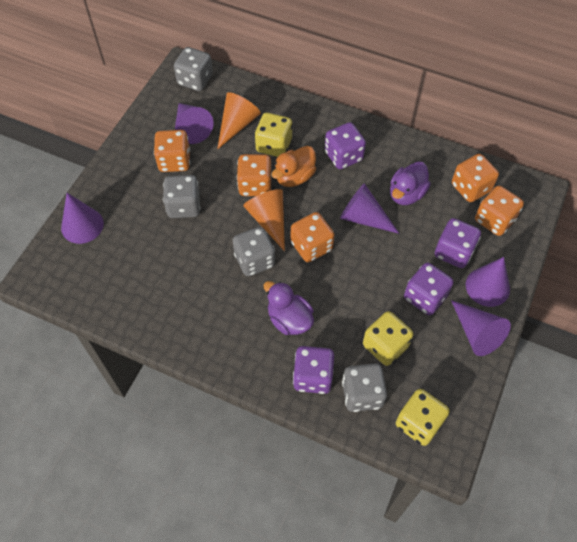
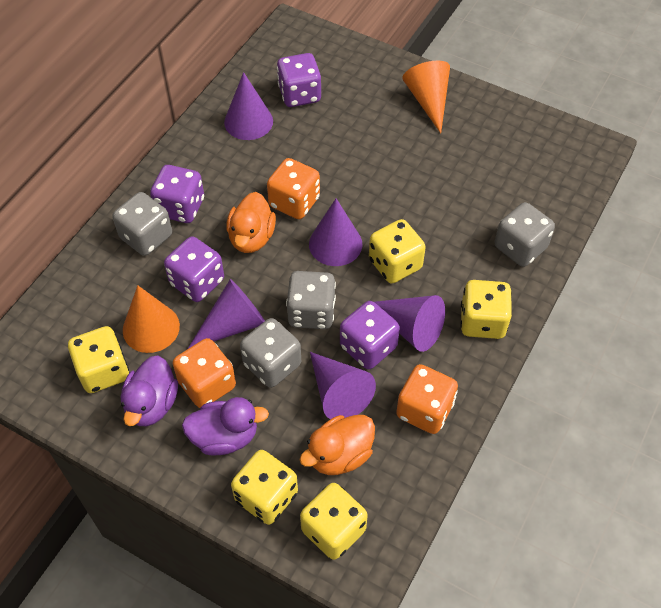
orange dice: [154,130,190,172] [237,154,272,196] [291,212,335,263] [452,154,499,202] [475,186,524,236] = 5 -> [172,338,236,408] [267,158,320,219] [396,364,458,434] = 3
orange duck: [271,146,316,187] = 1 -> [226,192,276,253] [299,415,375,475] = 2
yellow dice: [255,113,293,157] [363,311,413,366] [396,389,450,446] = 3 -> [68,326,129,393] [231,450,298,525] [300,483,368,560] [369,219,426,283] [460,280,512,339] = 5

